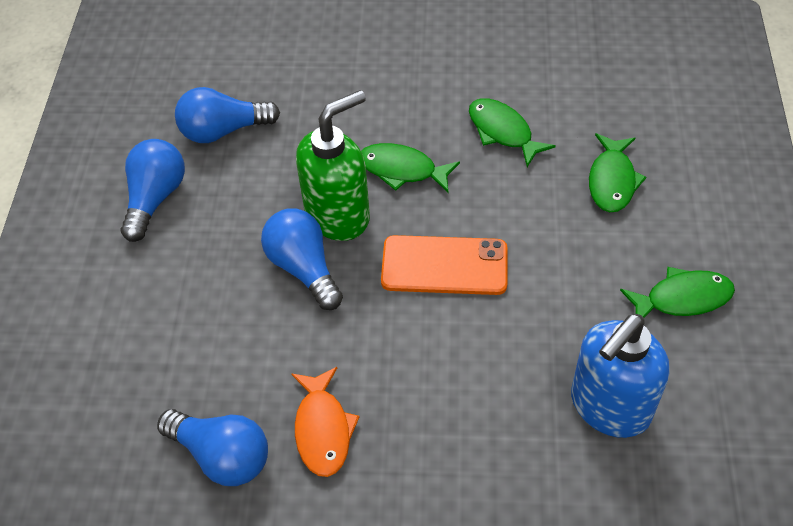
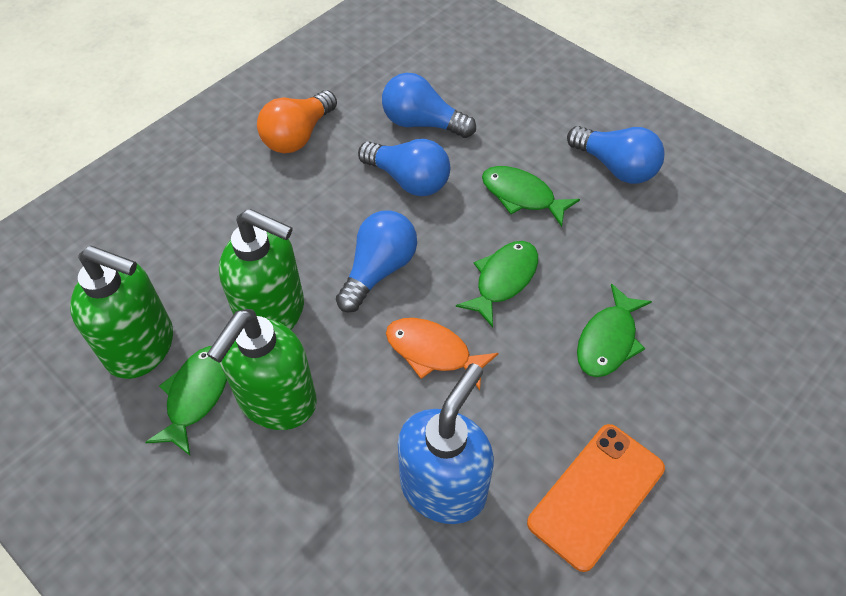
green soap dispenser: [296,90,370,241] = 1 -> [70,246,173,379] [207,309,317,430] [219,209,304,330] = 3
orange light bulb: none = 0 -> [257,90,337,153] = 1

